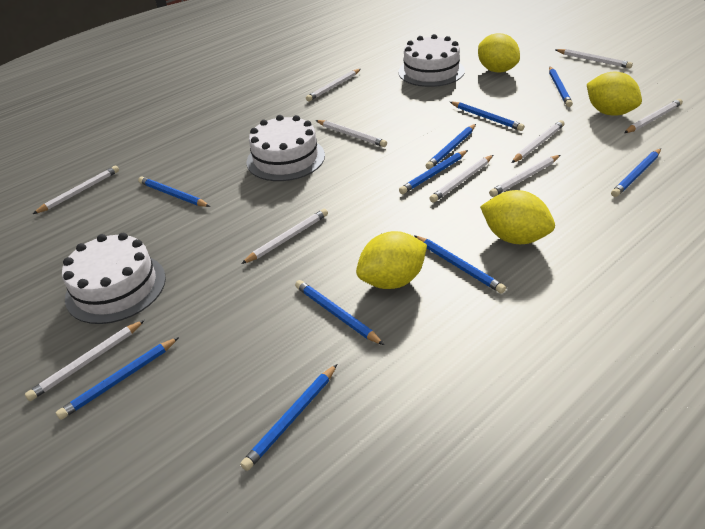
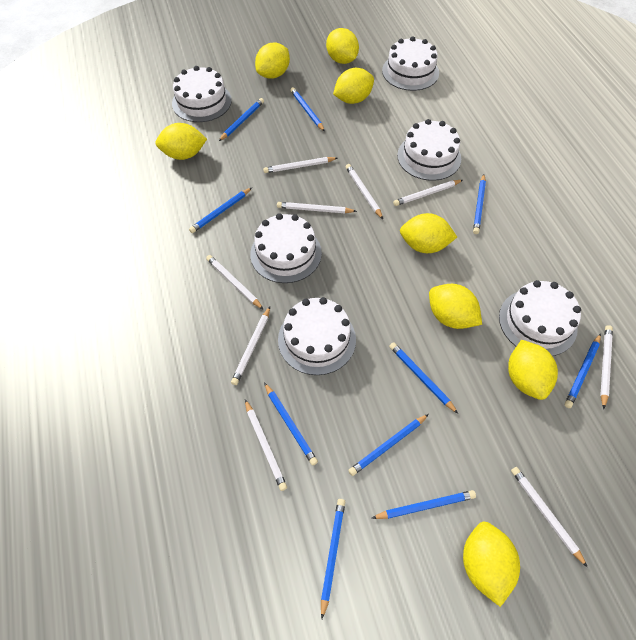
white cake: [62,233,166,324] [246,115,325,181] [398,34,465,87] = 3 -> [172,66,232,122] [250,213,322,283] [278,297,356,375] [382,36,439,91] [397,119,461,181] [499,280,581,356] = 6
white pencil: [25,320,145,401] [33,165,119,214] [241,209,328,264] [306,69,361,101] [315,120,387,147] [429,155,493,203] [489,155,560,197] [511,120,565,163] [555,49,633,68] [624,99,683,133] = 10 -> [206,255,264,310] [231,307,270,385] [245,399,287,491] [263,157,337,173] [277,202,357,213] [346,164,383,219] [393,180,463,206] [511,467,588,568] [600,325,613,409] = 9
yellow lemon: [356,231,427,289] [478,33,520,73] [480,190,555,244] [587,71,642,116] = 4 -> [155,123,207,160] [255,43,290,79] [326,28,359,64] [333,68,374,104] [400,213,457,253] [429,284,482,329] [463,521,520,607] [508,340,558,400] = 8

